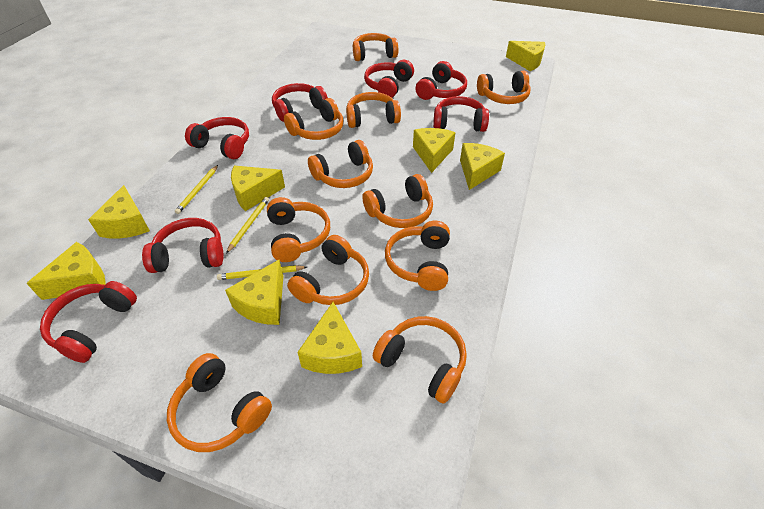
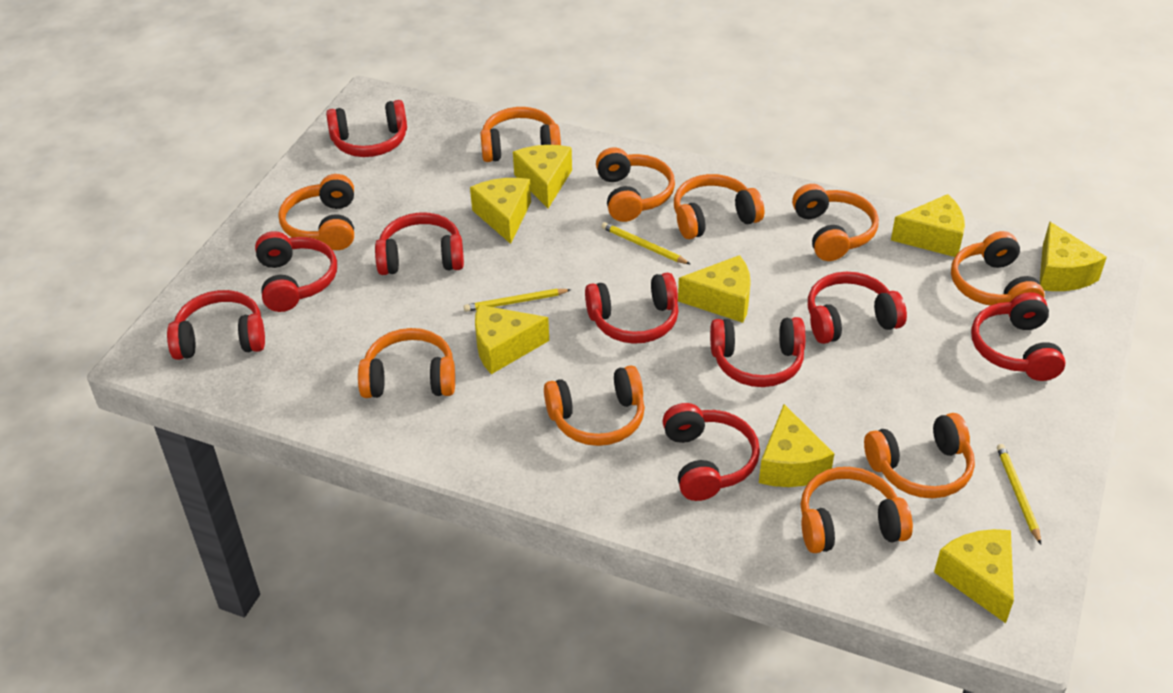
orange headphones: [167,353,272,452] [267,197,330,262] [284,98,344,140] [287,235,369,305] [308,140,373,188] [346,92,401,128] [353,33,398,61] [362,174,433,228] [373,316,467,403] [385,221,450,291] [477,71,531,104] = 11 -> [278,174,354,250] [358,328,455,398] [480,107,561,162] [544,365,645,446] [596,148,675,222] [674,174,764,239] [792,184,879,261] [801,467,913,553] [864,413,975,498] [951,231,1045,306] = 10
red headphones: [40,281,137,363] [142,218,223,273] [185,117,249,159] [272,83,328,122] [364,60,414,98] [415,61,467,100] [433,96,489,132] = 7 -> [167,290,265,360] [255,231,337,312] [326,100,407,157] [375,212,464,275] [585,273,679,344] [663,403,760,501] [710,317,805,387] [808,272,907,344] [971,292,1066,381] = 9

